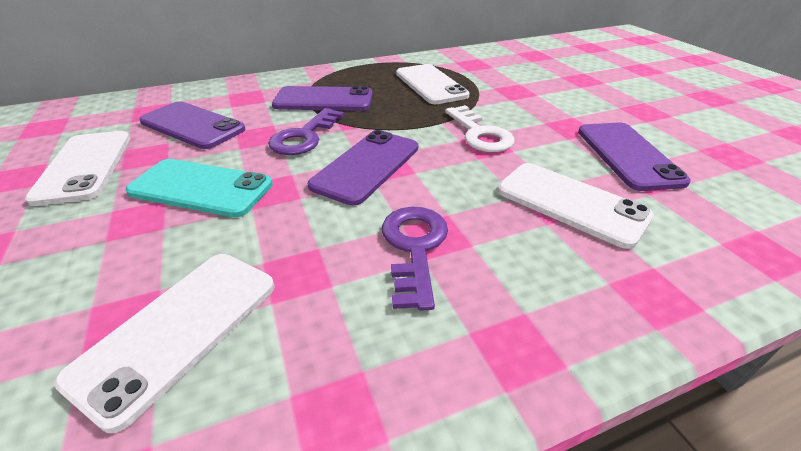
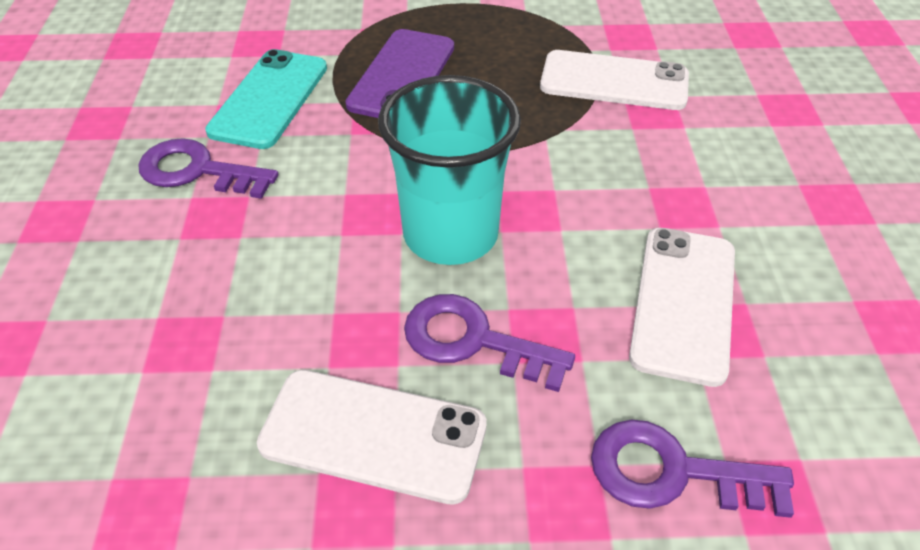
purple key: [268,108,344,155] [382,207,448,311] = 2 -> [138,138,278,199] [404,294,575,392] [591,420,794,518] = 3
purple phone: [139,101,245,149] [272,86,373,111] [308,130,418,206] [578,123,691,191] = 4 -> [345,29,454,118] = 1
turquoise cup: none = 0 -> [378,75,521,265] = 1
white key: [445,105,514,152] = 1 -> none = 0
white phone: [25,131,130,206] [54,254,275,433] [396,64,470,104] [497,163,654,249] = 4 -> [257,370,487,505] [540,50,689,110] [629,228,735,387] = 3

